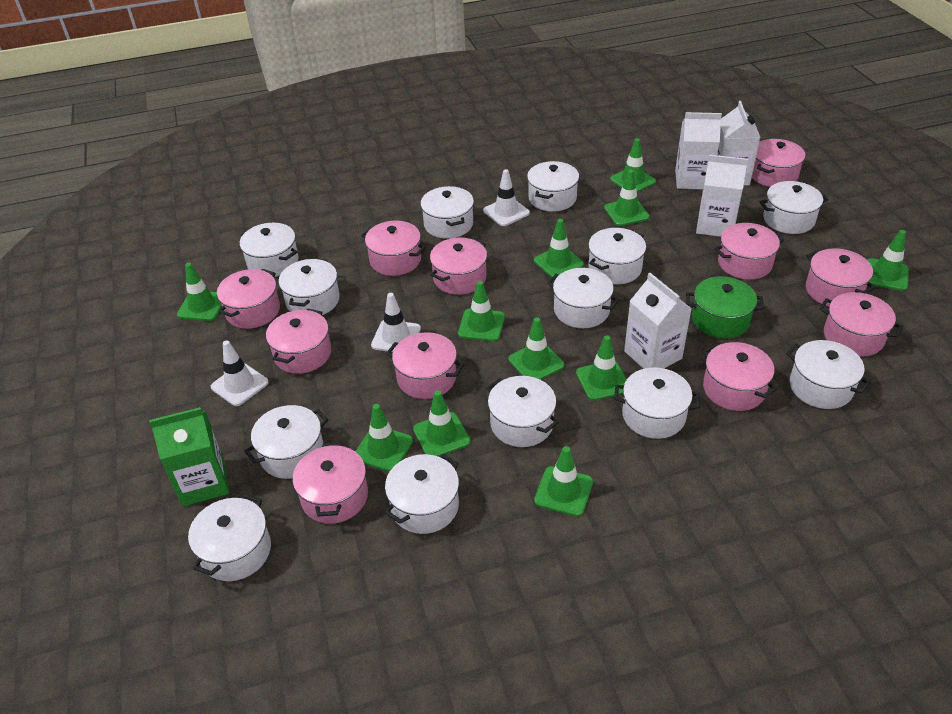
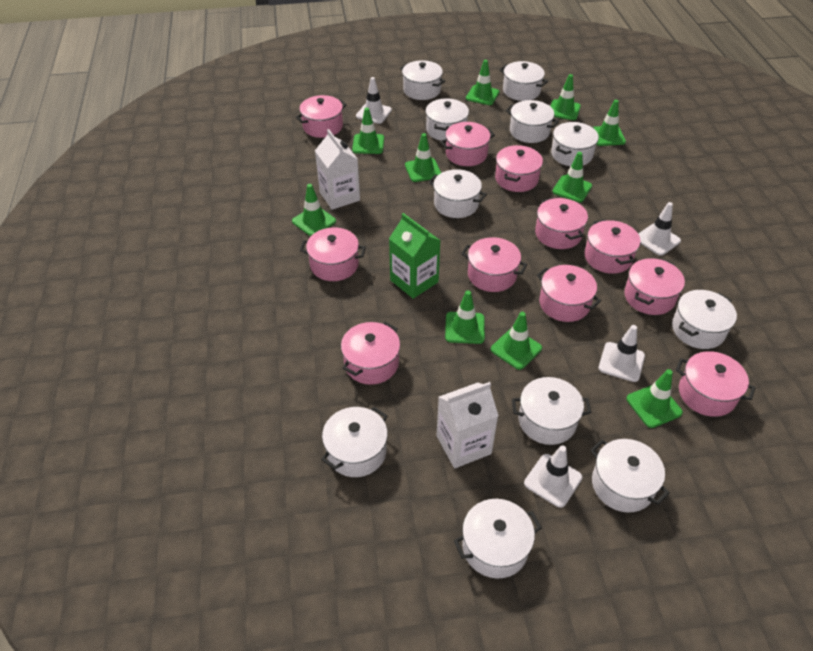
green pot: [686,276,764,338] = 1 -> none = 0
green traffic cone: [177,263,222,321] [355,404,413,472] [413,390,471,457] [458,281,505,341] [508,317,564,380] [534,219,584,279] [534,446,593,517] [576,335,627,401] [604,170,650,226] [610,138,656,192] [867,230,909,291] = 11 -> [292,184,336,236] [352,108,384,154] [405,133,441,182] [445,291,485,344] [466,60,499,105] [491,312,542,370] [550,74,581,120] [552,152,592,202] [594,100,626,146] [627,369,683,428] = 10
white carton: [624,273,692,369] [675,112,722,189] [696,155,748,237] [717,101,761,185] = 4 -> [315,129,360,210] [436,382,499,468] = 2
white pot: [188,494,271,581] [240,223,299,277] [244,405,328,479] [279,258,340,315] [385,454,459,534] [421,186,474,239] [487,376,559,447] [527,161,579,212] [547,268,620,328] [588,228,646,284] [614,368,700,439] [759,181,828,234] [786,340,871,409] = 13 -> [321,406,388,477] [400,60,445,100] [425,99,469,141] [429,169,487,218] [454,499,542,579] [500,61,548,101] [506,100,559,143] [512,377,592,445] [551,122,599,166] [591,439,670,513] [672,290,737,349] = 11
white traffic cone: [211,340,269,406] [371,293,421,352] [483,169,530,226] = 3 -> [356,77,392,124] [524,446,582,508] [598,325,645,382] [638,202,681,256] = 4

